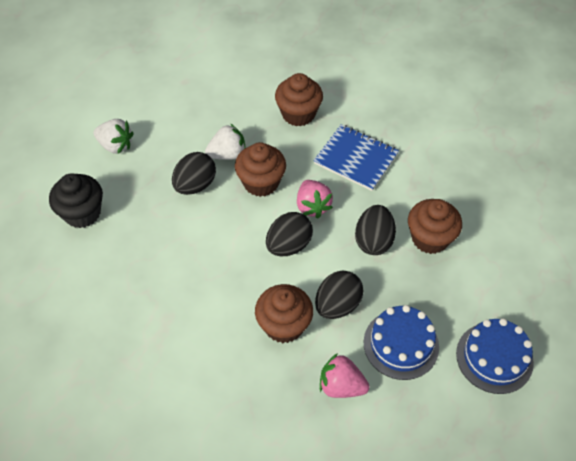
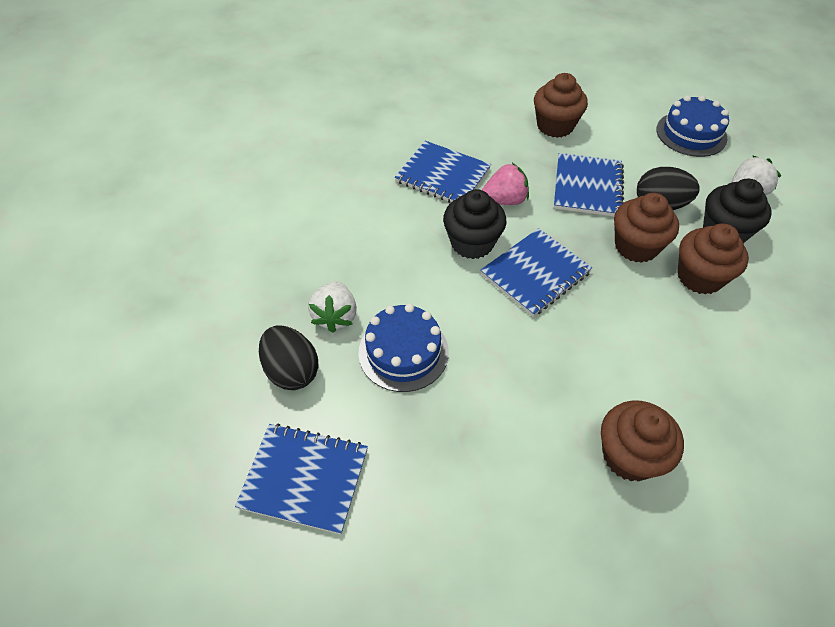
black cupcake: [49,173,103,228] = 1 -> [443,189,506,259] [703,179,771,243] = 2
black egg: [172,152,216,195] [266,212,313,256] [315,271,363,319] [355,205,396,255] = 4 -> [259,325,318,390] [637,167,700,210] = 2
blue notebook: [313,124,399,191] = 1 -> [235,424,368,534] [395,141,491,203] [480,228,592,317] [554,153,624,217] = 4
pink strawberry: [297,180,333,218] [320,353,369,398] = 2 -> [482,163,529,205] = 1

